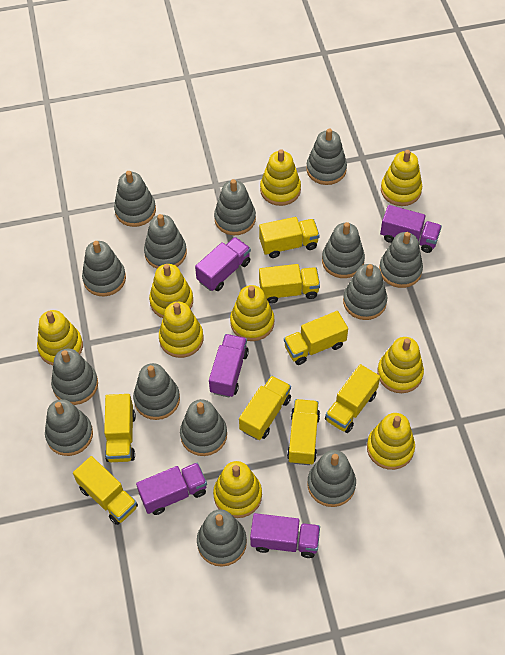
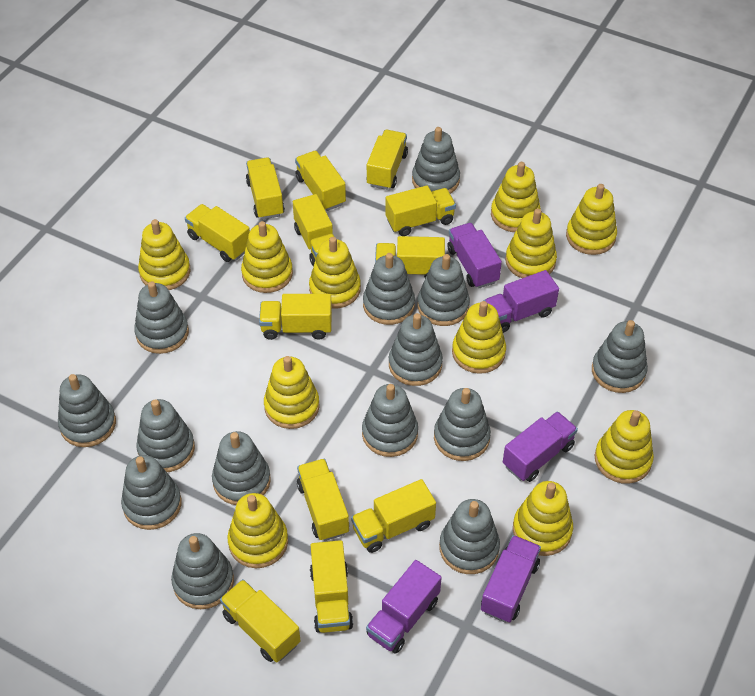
yellow stacking toy: [37,310,83,365] [149,264,193,318] [159,302,203,358] [213,461,262,518] [230,285,274,341] [260,149,301,206] [367,413,415,470] [377,337,424,393] [381,150,422,206] = 9 -> [138,219,191,290] [227,493,288,568] [241,221,293,293] [264,356,320,429] [309,237,361,309] [452,301,506,374] [491,162,541,232] [505,209,557,278] [513,481,573,556] [566,184,617,255] [595,410,654,484] = 11
yellow truck: [73,456,138,525] [104,394,136,462] [239,376,291,440] [259,217,320,258] [259,264,320,304] [284,311,348,365] [287,399,320,465] [325,364,380,433] = 8 -> [185,204,250,262] [220,579,301,663] [246,158,285,219] [259,294,332,340] [293,194,334,266] [295,151,346,211] [297,459,349,541] [310,540,353,633] [351,479,436,553] [366,130,408,190] [375,236,445,278] [385,185,456,236] = 12

